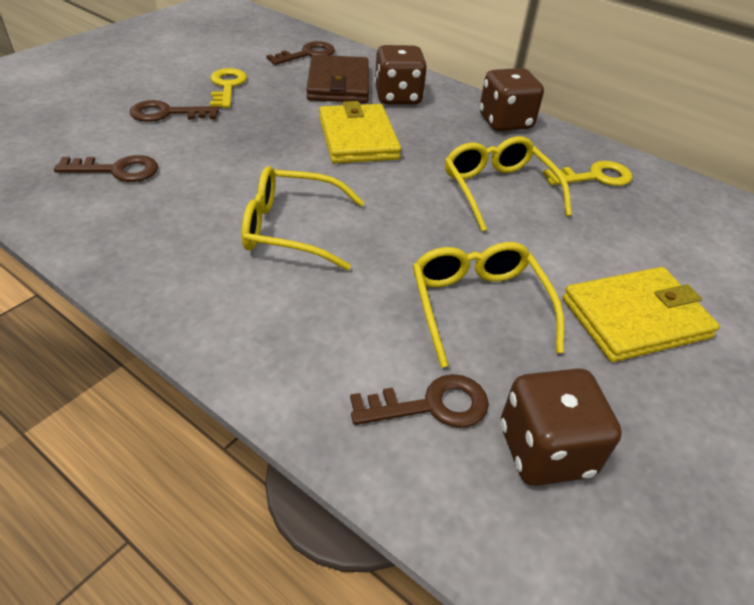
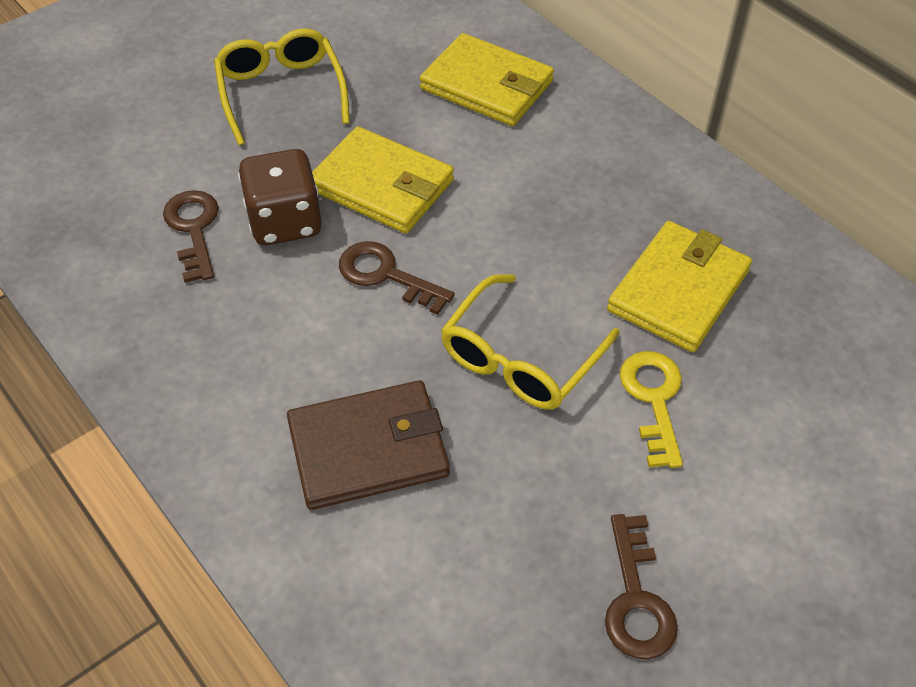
brown dice: [374,45,427,105] [480,68,544,131] [501,369,622,486] = 3 -> [238,149,322,245] = 1
brown key: [54,155,158,182] [130,100,219,122] [266,41,335,65] [350,374,489,428] = 4 -> [163,190,219,283] [339,241,455,315] [605,514,678,659] = 3
yellow glasses: [241,166,365,270] [413,242,564,368] [445,136,572,232] = 3 -> [214,29,350,145] [441,274,620,409] = 2
yellow key: [210,68,247,108] [543,161,632,186] = 2 -> [620,351,683,468] = 1
yellow wallet: [319,101,401,163] [563,267,720,362] = 2 -> [312,126,454,234] [420,33,554,126] [607,221,752,352] = 3

